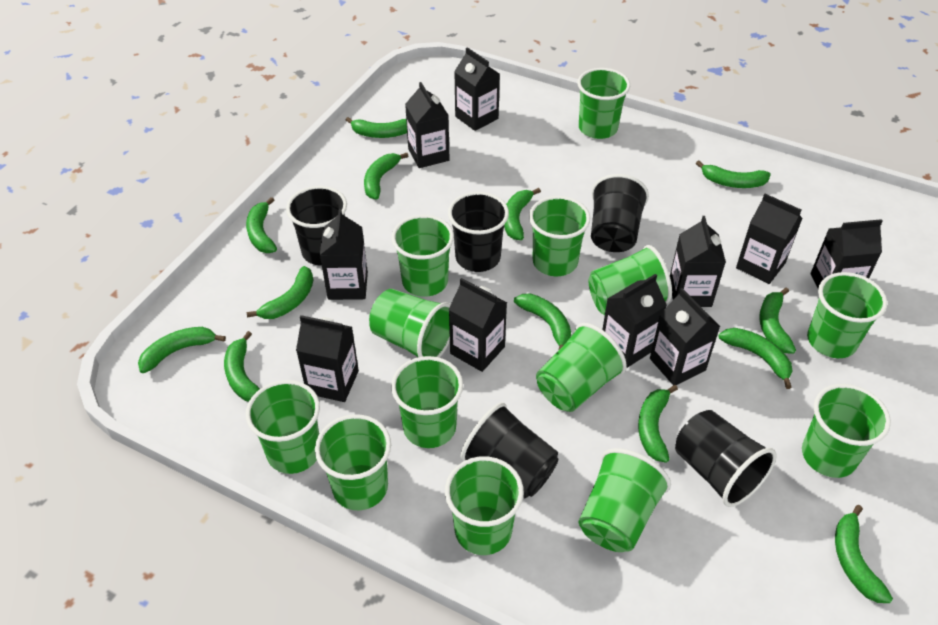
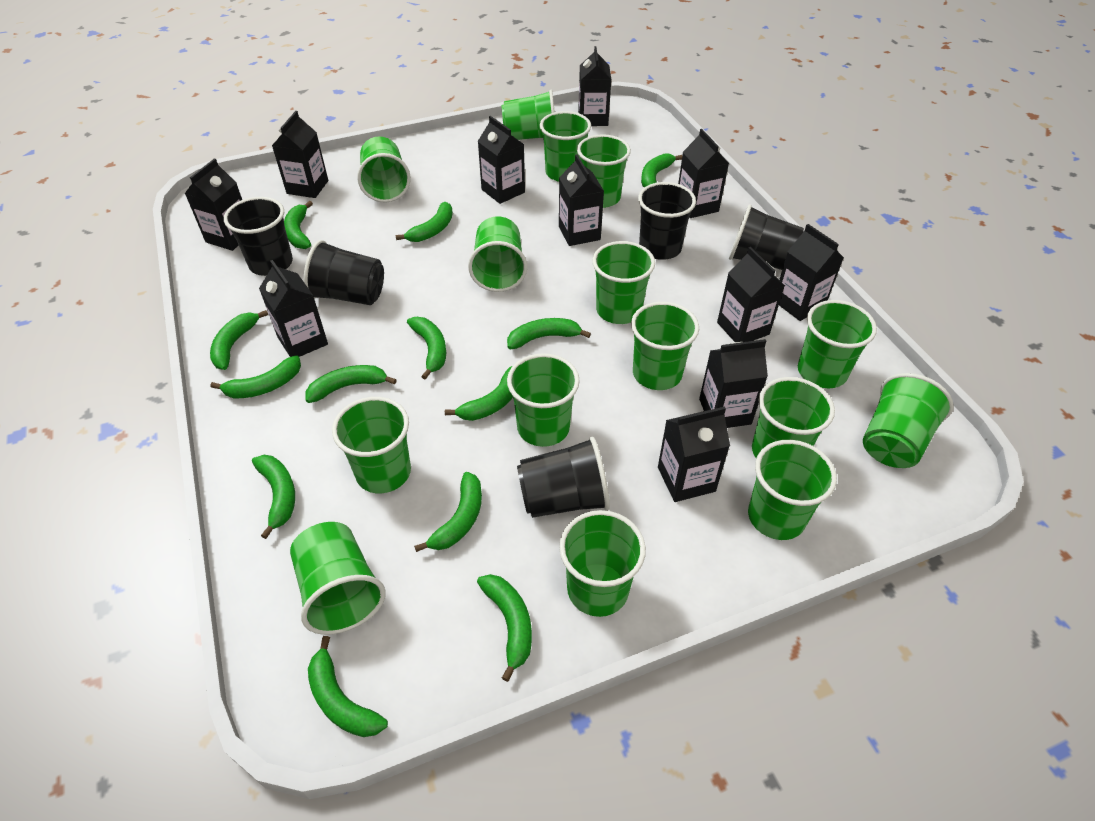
black carton: [296,315,359,402] [320,209,368,300] [405,82,450,168] [449,278,507,372] [454,47,500,131] [602,274,667,368] [650,288,720,385] [670,216,726,307] [736,194,803,284] [810,219,883,289] = 10 -> [185,159,242,251] [259,260,328,357] [272,111,328,198] [478,116,525,204] [559,155,604,246] [578,46,611,126] [658,407,730,502] [678,129,729,218] [699,339,768,428] [717,247,785,342] [779,224,844,321] = 11
green cup: [246,380,320,474] [315,414,391,510] [369,289,451,358] [391,215,454,297] [391,356,463,448] [445,456,524,555] [529,196,590,276] [536,323,627,412] [578,68,630,139] [579,448,671,552] [589,245,672,315] [802,384,891,478] [807,272,887,358] = 13 -> [290,522,386,635] [332,397,411,493] [357,137,411,203] [468,216,527,292] [502,90,555,140] [507,353,580,447] [540,111,591,182] [559,510,646,617] [577,134,631,208] [592,241,655,324] [631,302,699,390] [748,440,837,540] [752,377,835,458] [798,300,877,388] [863,373,953,468] = 15

